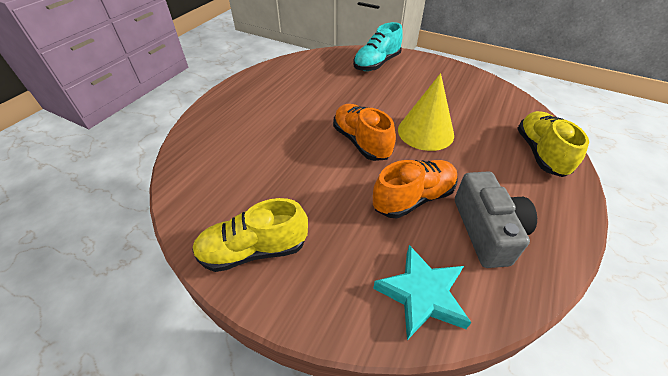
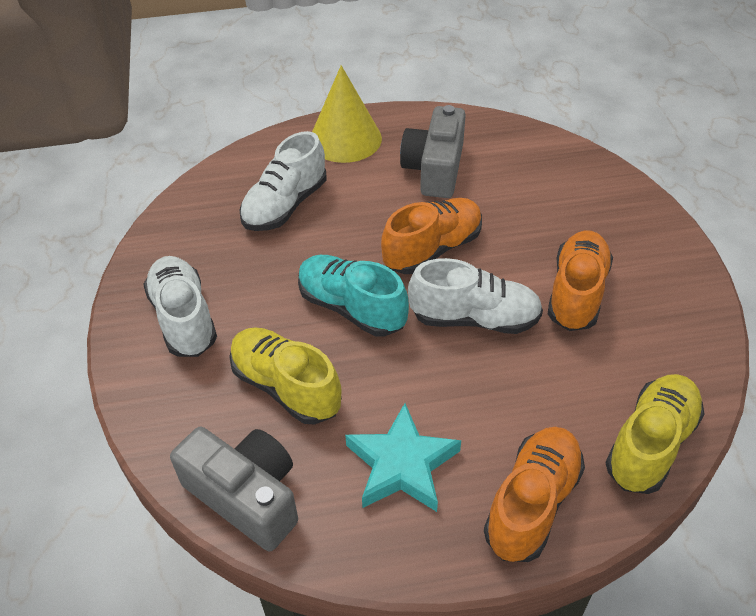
grey camera: [455,171,537,268] = 1 -> [170,427,298,551] [400,105,466,198] = 2
orange shoe: [333,104,396,161] [373,160,458,219] = 2 -> [381,198,482,274] [484,427,585,562] [548,230,613,331] = 3
white shoe: none = 0 -> [143,256,217,357] [240,131,327,231] [408,258,543,334] = 3

